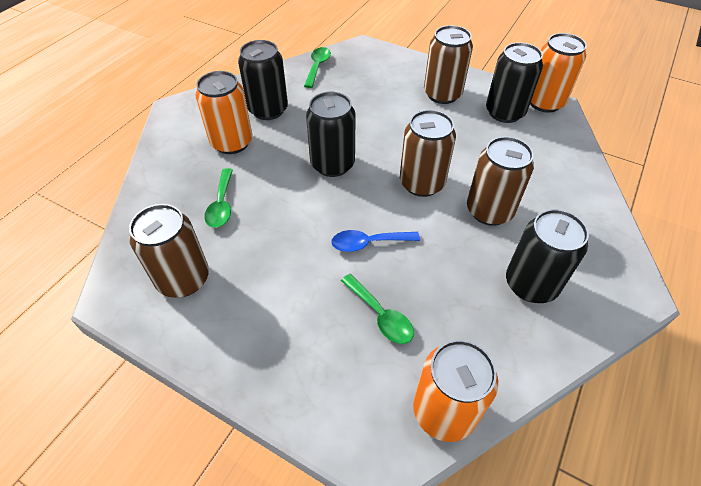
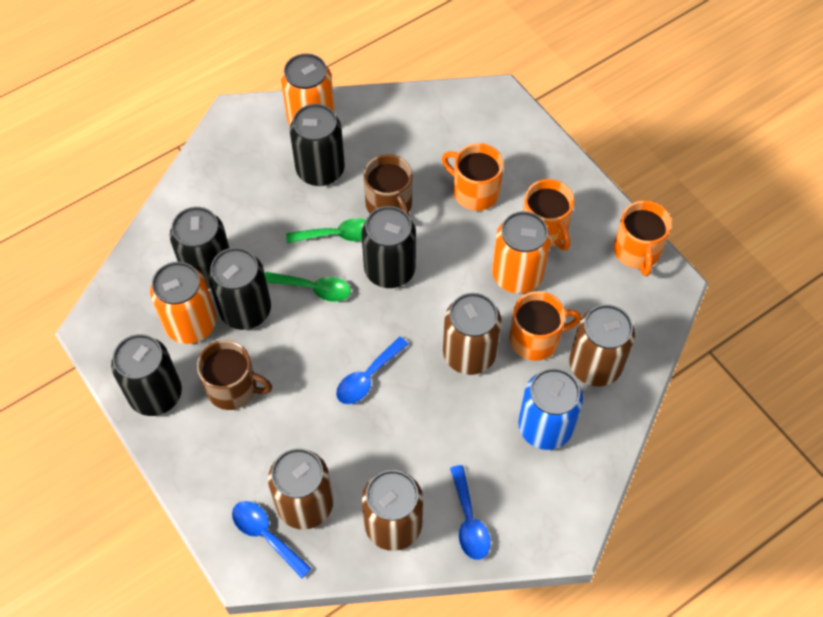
black can: [238,40,288,120] [306,92,356,177] [486,42,543,123] [506,209,589,303] = 4 -> [111,334,182,416] [170,207,229,289] [208,247,271,330] [290,104,345,186] [362,206,416,288] = 5
blue can: none = 0 -> [518,368,583,450] = 1
blue spoon: [331,230,420,252] = 1 -> [232,501,312,578] [336,337,408,404] [450,465,491,560] = 3
brown mug: none = 0 -> [197,340,272,410] [363,154,412,217] = 2
green spoon: [204,168,233,228] [304,47,331,88] [341,274,414,344] = 3 -> [265,272,351,302] [286,218,366,243] = 2
orange mug: none = 0 -> [442,143,503,211] [509,291,581,361] [523,179,574,251] [614,201,672,276] = 4

